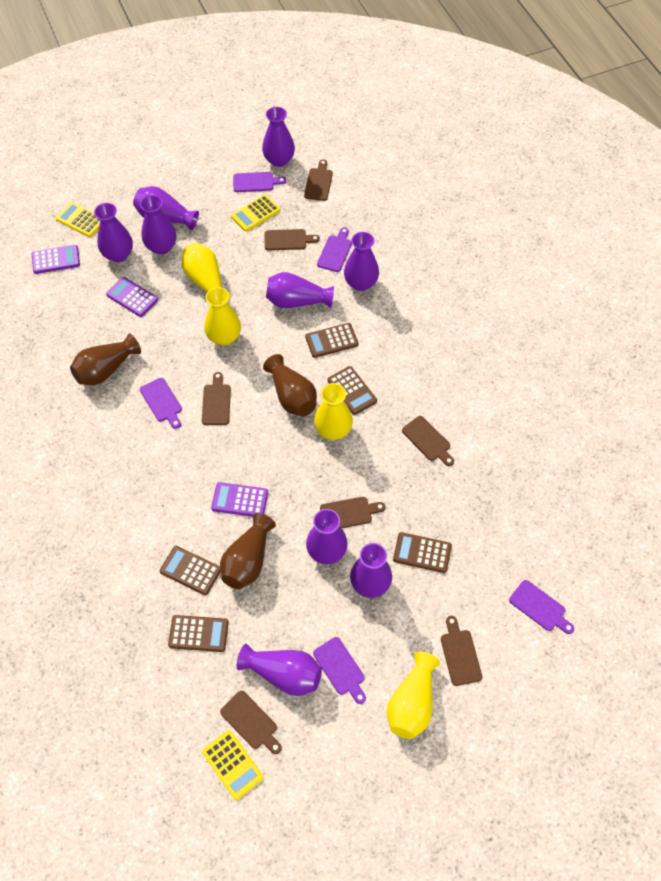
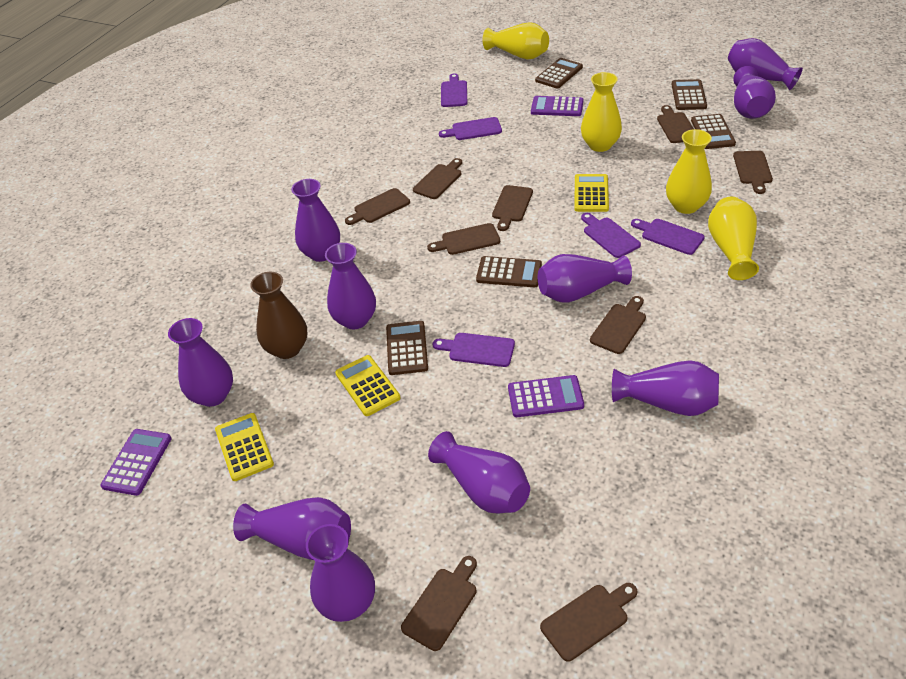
brown cutting board: [202,372,231,425] [220,691,282,754] [265,229,320,250] [304,159,333,201] [320,497,385,528] [402,416,454,466] [441,616,482,686] = 7 -> [345,188,410,225] [401,556,477,651] [413,158,462,199] [427,223,500,255] [492,185,533,231] [540,583,638,662] [590,296,646,354] [657,105,694,143] [733,151,773,194] = 9
brown vase: [70,333,141,385] [220,513,276,589] [263,354,317,416] = 3 -> [250,272,307,359] = 1
purple vase: [94,203,133,262] [133,186,199,231] [140,195,176,254] [237,644,322,696] [262,107,295,167] [266,272,334,308] [306,509,348,564] [344,232,379,291] [350,543,392,598] = 9 -> [168,318,233,407] [233,497,351,560] [291,179,340,262] [306,524,375,622] [325,243,376,329] [428,431,530,514] [538,254,632,303] [612,360,719,416] [728,38,803,90] [733,66,776,119] = 10

